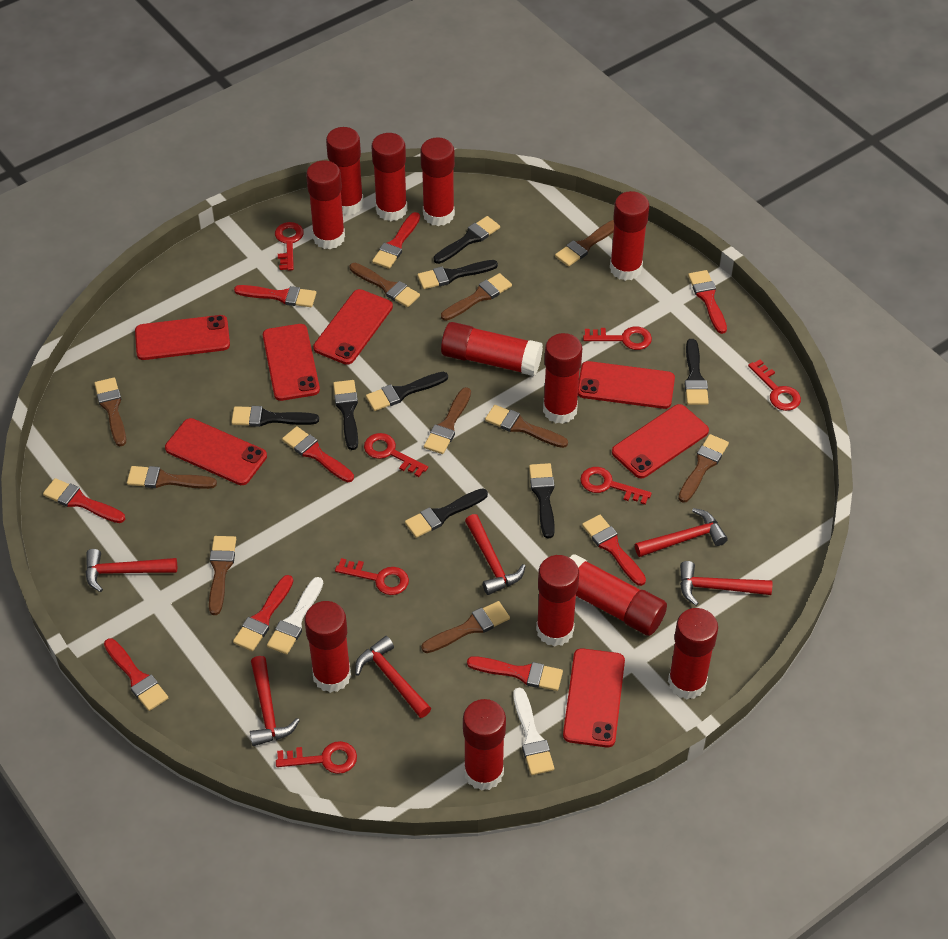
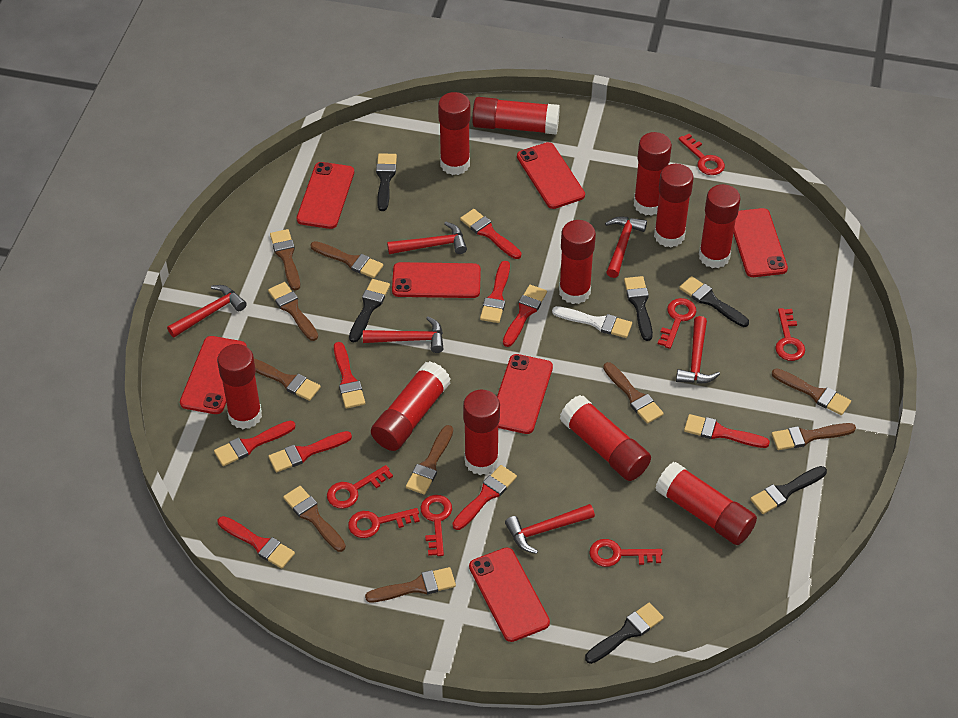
black brush: [231,406,319,427] [333,380,358,450] [366,372,448,411] [405,488,488,538] [417,260,498,289] [434,216,500,264] [529,463,555,539] [685,339,709,405] = 8 -> [349,279,390,342] [376,153,397,211] [585,603,664,664] [624,276,653,341] [679,276,749,327] [750,466,827,514] = 6
red glue stick: [305,601,351,693] [306,161,345,249] [326,127,364,215] [371,133,407,221] [420,137,455,226] [441,322,543,376] [463,699,506,791] [536,555,579,646] [543,333,582,424] [569,554,667,636] [610,191,649,281] [668,608,718,699] = 12 -> [217,344,262,429] [371,361,451,451] [438,92,470,175] [463,390,500,475] [472,97,560,135] [559,220,596,304] [560,395,651,481] [634,132,672,216] [654,164,693,248] [655,462,757,545] [699,184,741,268] = 11
white brush: [267,577,323,654] [513,688,554,775] = 2 -> [552,306,632,338] = 1

